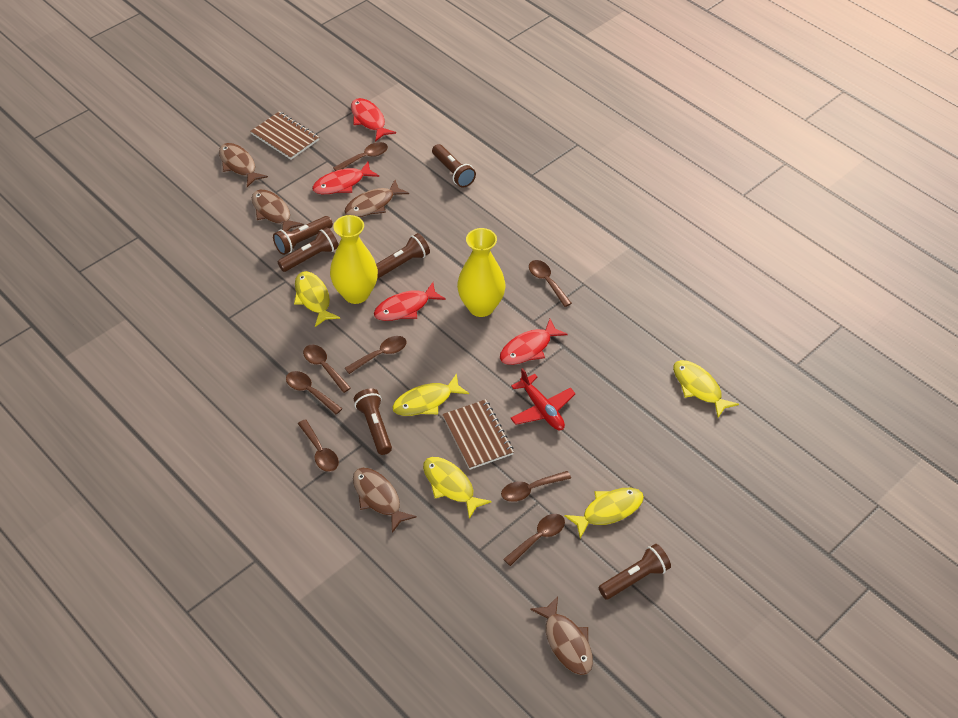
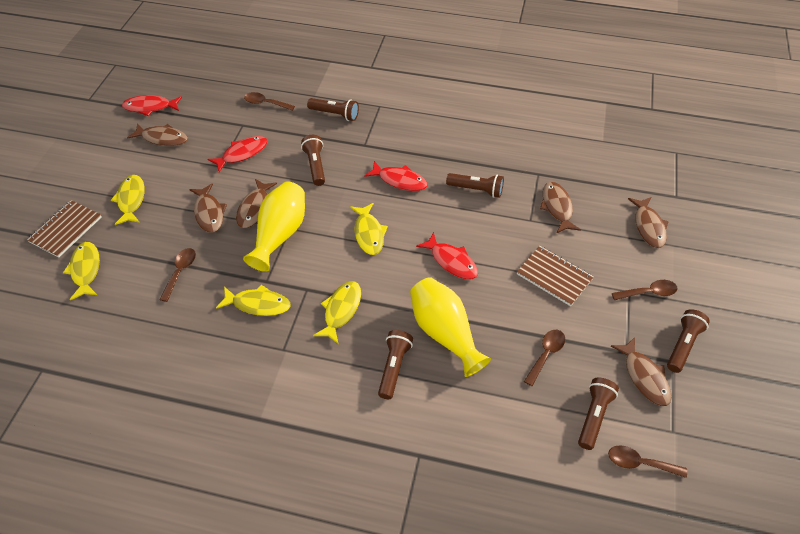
brown fish: [219,143,268,187] [252,189,304,231] [344,180,409,217] [353,468,417,533] [530,597,593,675] = 5 -> [127,123,188,146] [189,183,227,233] [236,179,277,228] [540,182,581,233] [611,337,671,406] [628,197,669,248] = 6
brown spoon: [286,371,342,415] [298,419,339,472] [303,345,351,393] [333,142,388,171] [345,336,407,374] [501,471,571,502] [503,514,565,566] [529,260,572,307] = 8 -> [159,248,196,302] [244,92,295,111] [524,330,565,386] [608,445,687,478] [612,280,678,300] = 5
red plane: [510,368,576,430] = 1 -> none = 0

